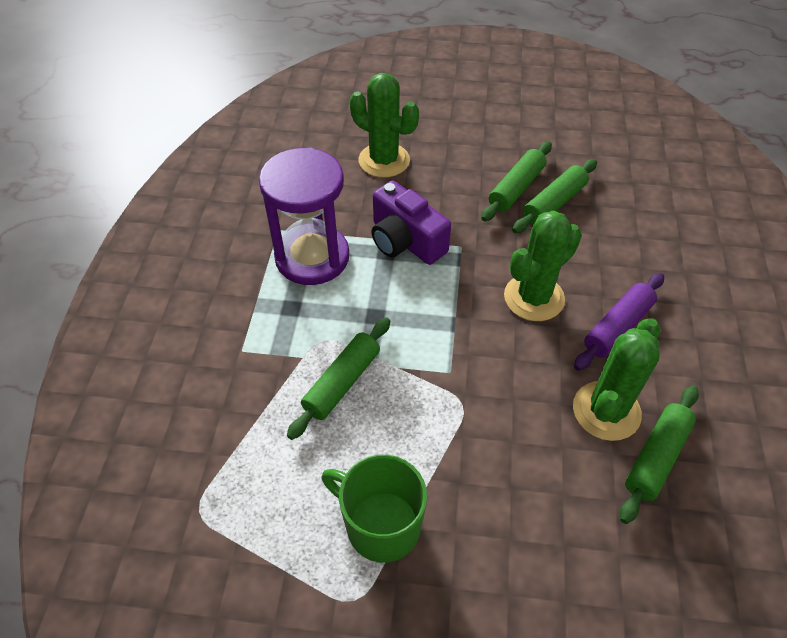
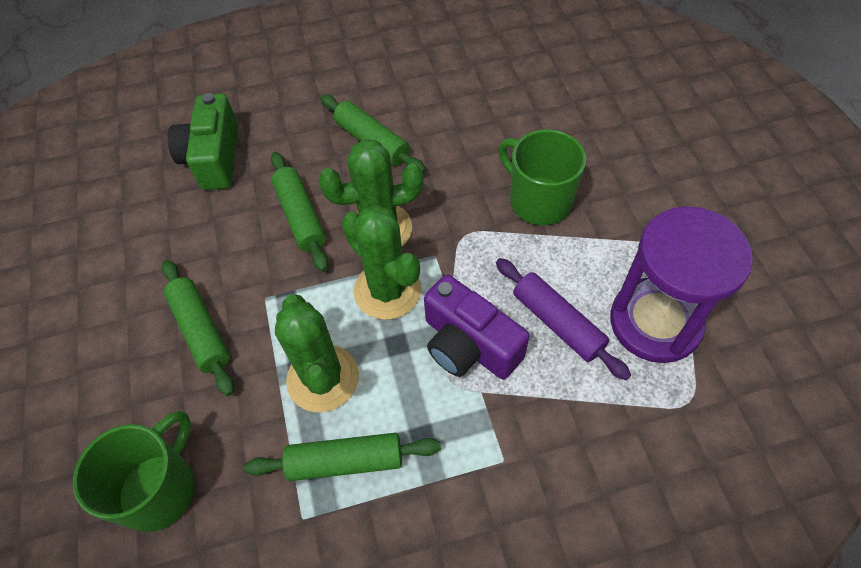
green camera: none = 0 -> [167,93,238,190] = 1
green mug: [322,455,427,563] = 1 -> [73,411,195,532] [498,129,586,225] = 2

